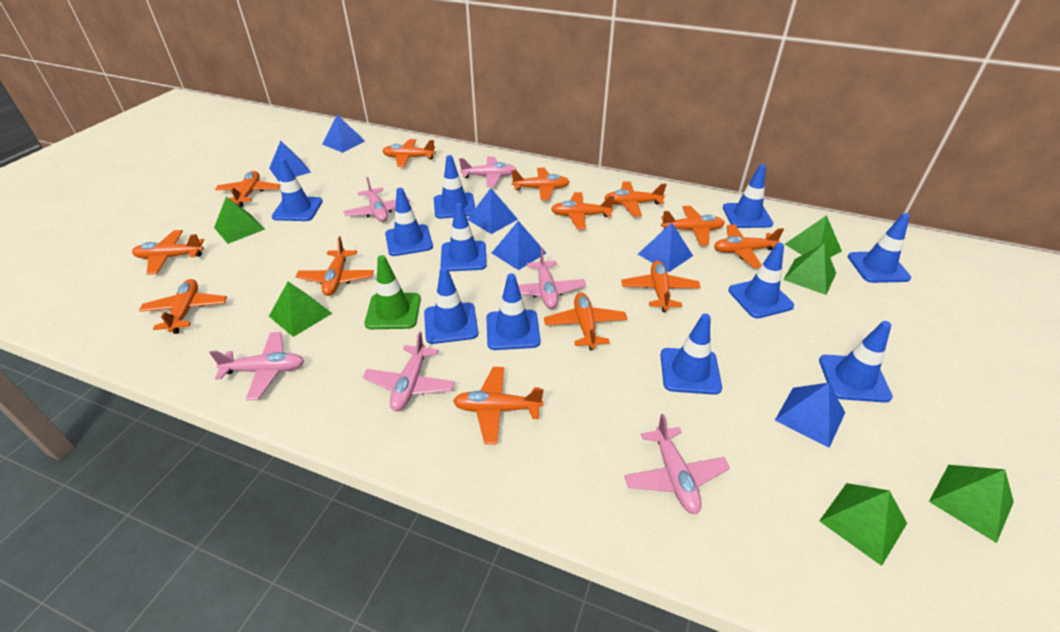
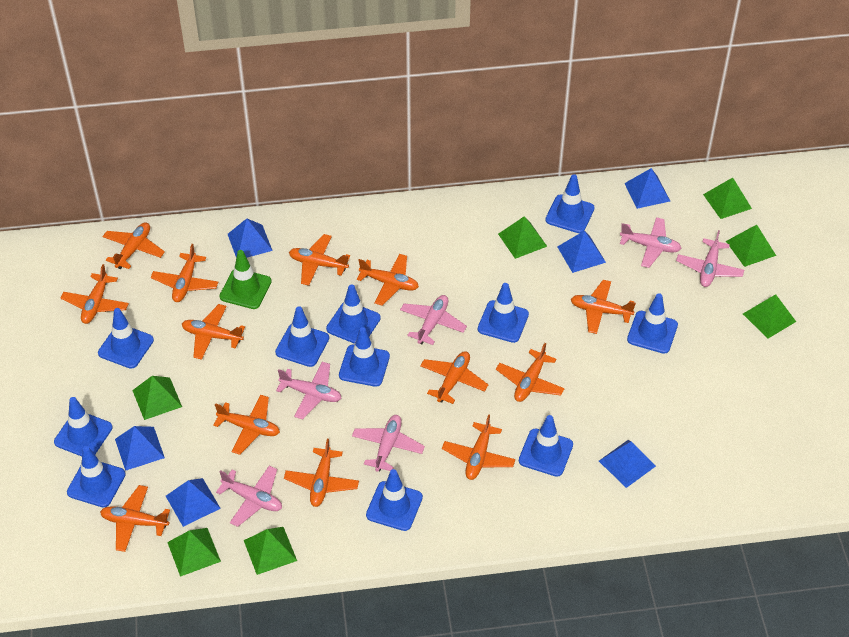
green pyramid: [214,197,265,244] [269,281,332,337] [783,243,836,295] [785,215,842,257] [819,483,907,566] [929,465,1014,543] = 6 -> [132,376,182,420] [167,528,221,577] [244,527,297,575] [498,216,547,259] [703,178,752,219] [726,225,776,267] [743,294,796,338] = 7

